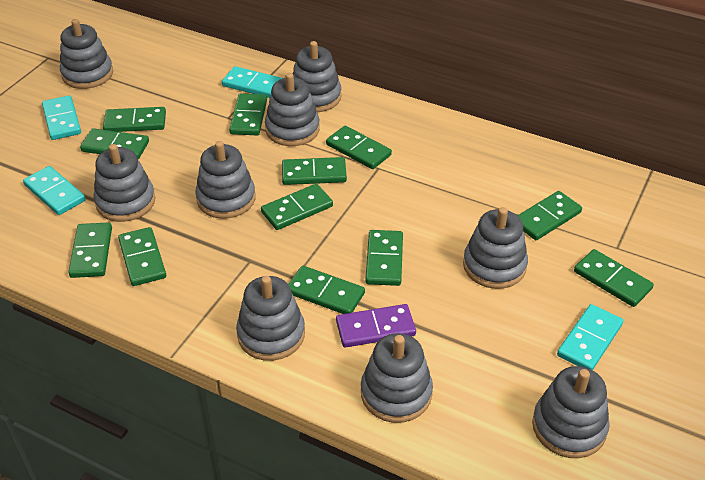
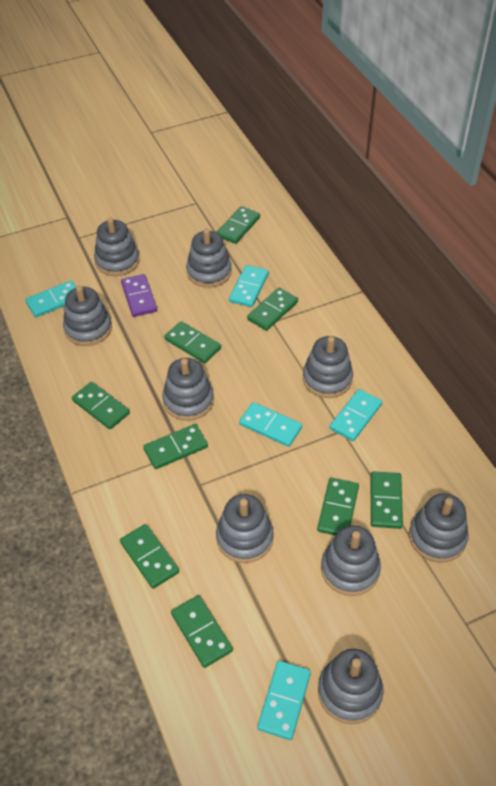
green domino: [68,222,112,278] [80,128,149,159] [103,107,166,132] [118,227,166,286] [229,93,267,135] [261,184,333,230] [282,157,347,185] [288,266,365,314] [326,126,392,169] [365,230,403,286] [517,191,582,240] [574,249,654,307] = 12 -> [72,382,130,429] [120,524,179,589] [143,424,208,469] [164,321,221,363] [171,595,233,668] [216,206,260,244] [247,288,298,331] [317,478,359,536] [371,471,403,529] = 9
turquoise domino: [23,166,86,215] [42,95,81,140] [222,66,282,98] [557,304,623,370] = 4 -> [25,280,76,317] [229,265,269,307] [239,402,302,447] [257,661,311,740] [330,389,382,441] = 5

